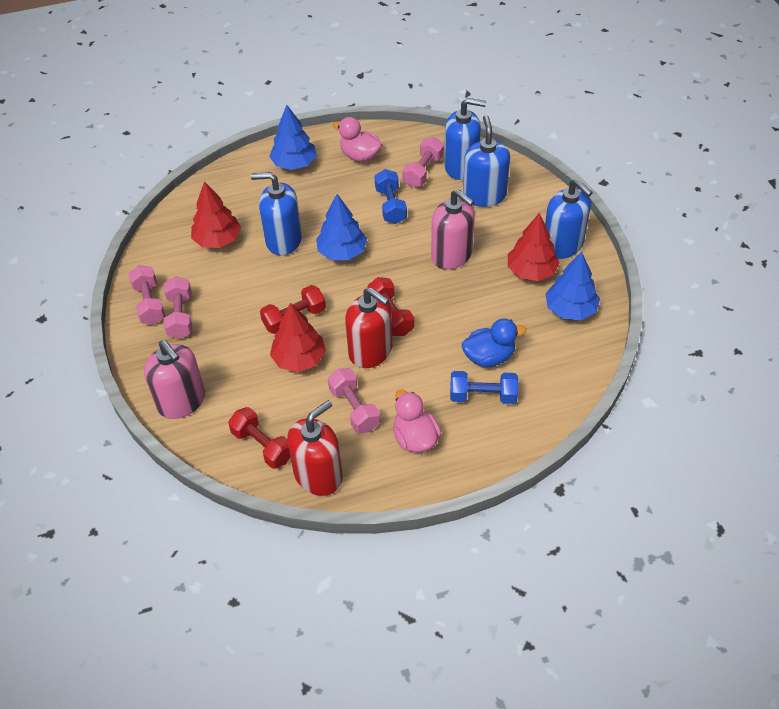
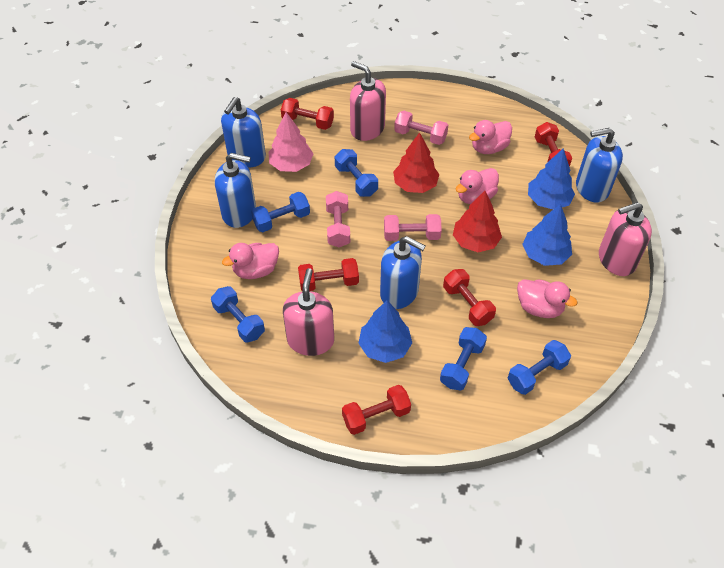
blue duck: [462,318,526,367] = 1 -> none = 0
blue dumbbell: [375,169,407,224] [450,371,518,404] = 2 -> [211,286,265,343] [251,192,310,232] [335,149,378,197] [440,327,487,391] [507,340,571,395] = 5
pink duck: [333,117,382,162] [393,389,441,453] = 2 -> [222,243,279,279] [455,168,499,204] [469,120,512,154] [517,279,577,318] = 4
pink dumbbell: [128,265,165,325] [164,276,192,339] [328,368,380,433] [402,137,444,187] = 4 -> [326,191,350,247] [384,214,442,241] [394,111,448,145] = 3
pink soap dispenser: [144,340,205,419] [431,189,475,270] = 2 -> [283,268,334,356] [350,61,386,141] [599,202,652,276] = 3
pink tree: none = 0 -> [268,112,314,172] = 1
red dumbbell: [228,407,291,469] [260,285,326,334] [367,277,414,336] = 3 -> [281,98,334,130] [298,258,359,291] [342,385,411,435] [443,269,496,326] [535,122,572,167] = 5
red soap dispenser: [287,400,343,496] [345,287,392,368] = 2 -> none = 0
red tree: [191,182,241,248] [270,303,326,372] [508,213,560,281] = 3 -> [393,132,439,193] [453,191,502,252] = 2

